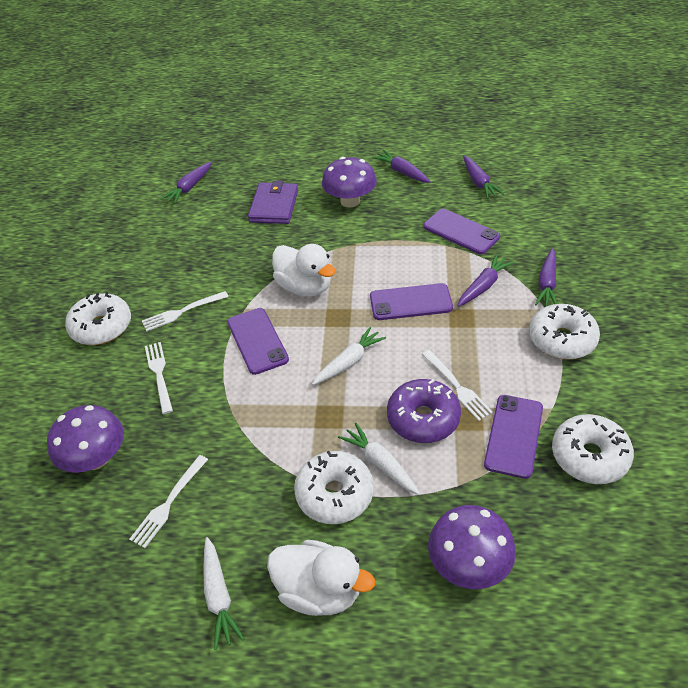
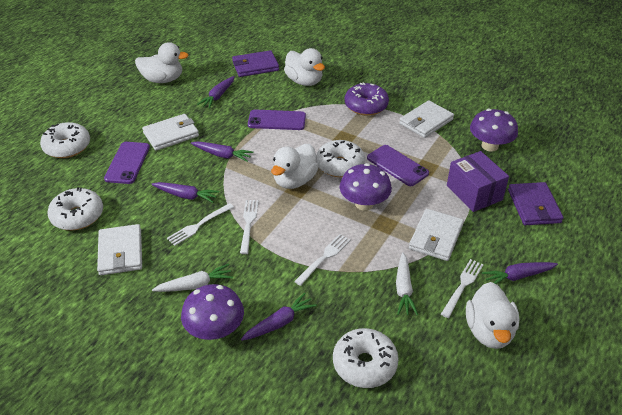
purple box: none = 0 -> [447,151,509,212] = 1
purple phone: [227,308,289,375] [370,283,453,320] [424,209,500,254] [484,395,543,479] = 4 -> [104,142,150,184] [248,110,306,130] [367,145,429,186] = 3
purple wallet: [248,180,298,224] = 1 -> [232,50,279,77] [508,182,564,225] = 2
white carrot: [203,537,244,650] [312,327,386,385] [338,423,420,495] = 3 -> [152,264,233,292] [396,252,418,315] = 2
white duck: [267,540,375,616] [272,244,336,297] = 2 -> [135,42,189,83] [271,144,319,189] [284,48,325,86] [466,282,519,349] = 4
white wallet: none = 0 -> [97,224,142,275] [142,114,199,151] [399,100,454,138] [409,209,464,261] = 4

